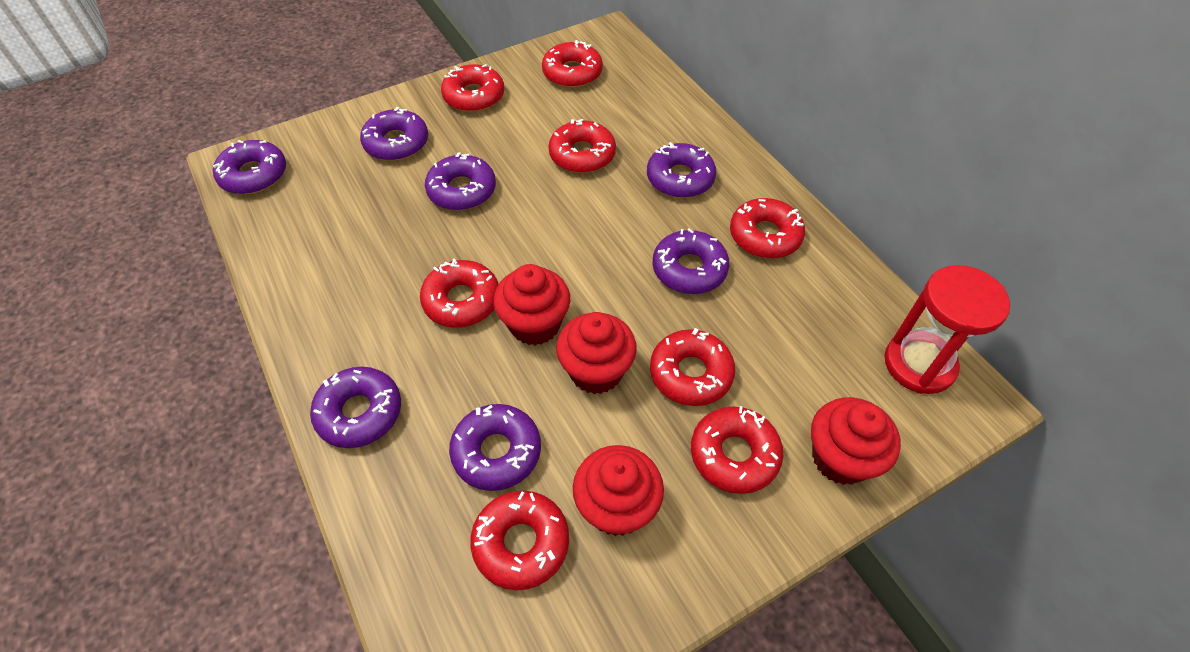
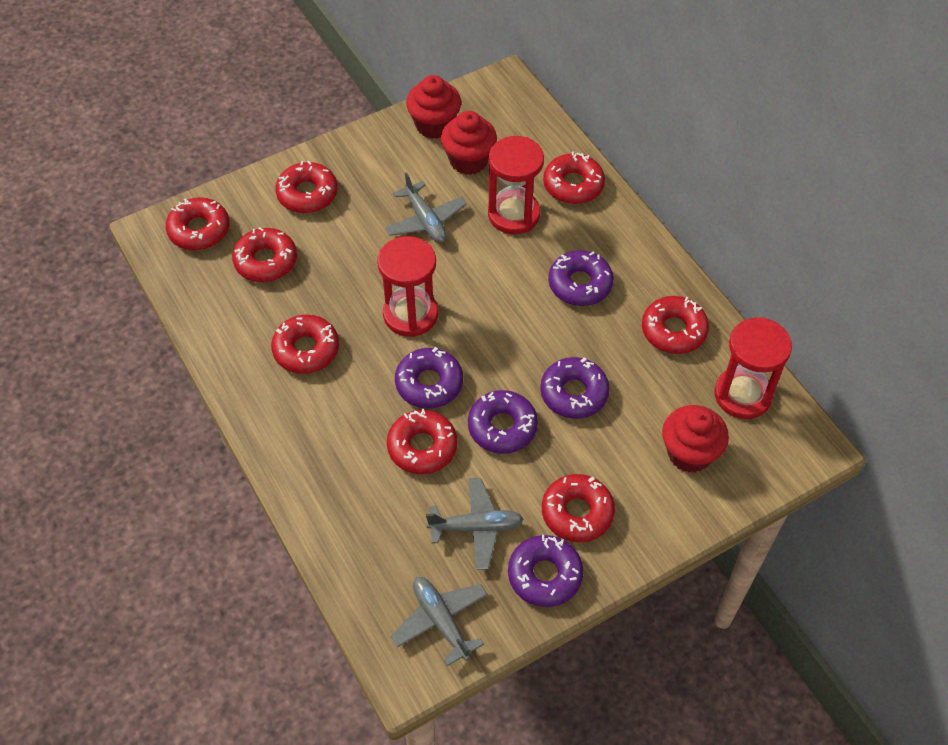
grey plane: none = 0 -> [385,172,467,243] [391,577,488,666] [426,478,523,570] = 3
purple donut: [213,140,286,194] [310,367,401,448] [360,107,428,161] [425,152,496,210] [449,404,541,491] [647,142,716,198] [652,228,729,294] = 7 -> [395,347,463,409] [468,390,538,454] [508,535,583,607] [540,357,610,419] [548,250,614,306] = 5
red cupcake: [494,264,570,345] [556,312,637,394] [573,445,664,536] [811,397,901,485] = 4 -> [406,75,461,139] [441,111,497,175] [662,405,729,473] = 3
red hourglass: [884,265,1010,394] = 1 -> [377,236,438,337] [488,136,544,234] [714,317,792,419] = 3

